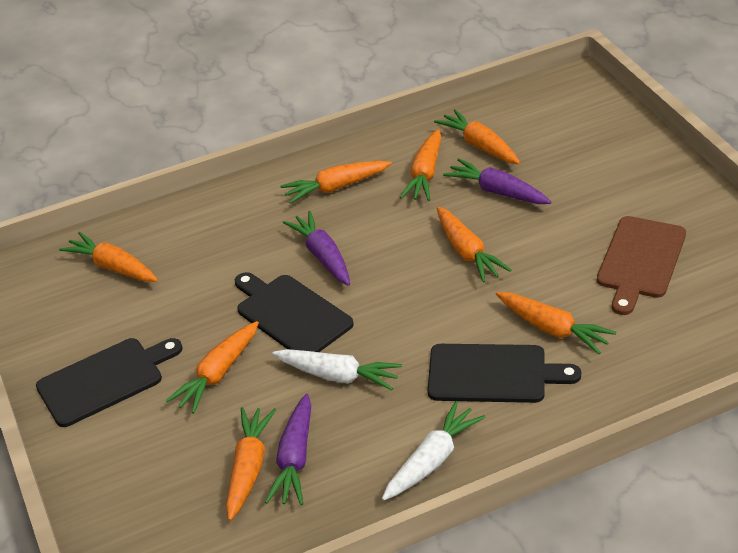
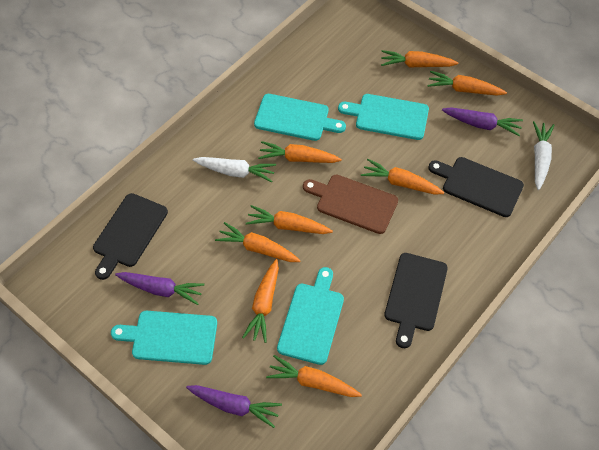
turquoise cutting board: none = 0 -> [111,311,217,365] [254,94,346,141] [277,267,344,365] [338,94,429,140] = 4

